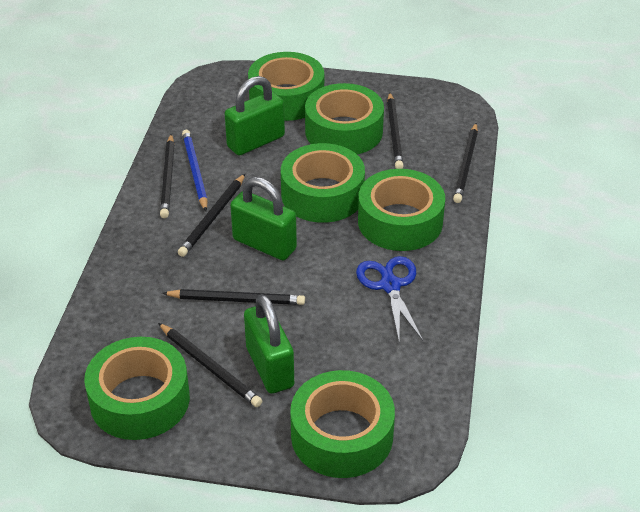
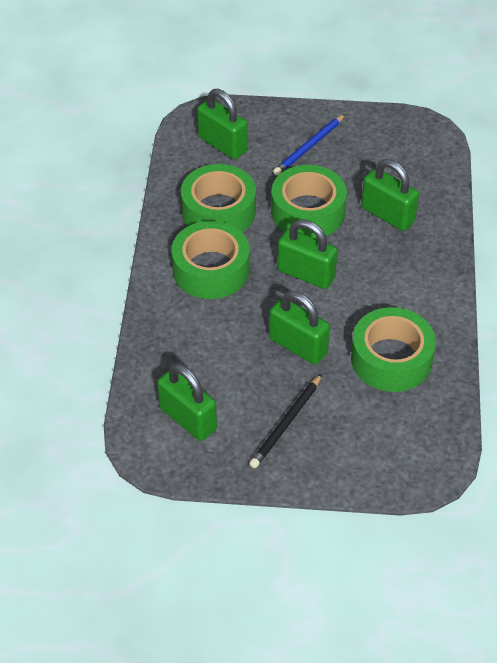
black pencil: [158,323,262,407] [160,134,175,218] [162,289,305,305] [178,174,245,257] [387,93,404,169] [453,123,478,203] = 6 -> [249,374,322,468] = 1
blue scissors: [356,256,423,341] = 1 -> none = 0
green padlock: [225,76,285,155] [230,177,297,260] [244,294,294,394] = 3 -> [157,364,217,441] [197,89,248,160] [269,291,330,365] [277,219,338,289] [361,159,419,231] = 5
green tape: [84,337,190,440] [248,52,324,121] [281,143,365,223] [290,370,395,478] [305,83,384,155] [358,169,445,251] = 6 -> [171,221,250,299] [181,164,256,232] [271,165,347,239] [351,307,436,392] = 4

